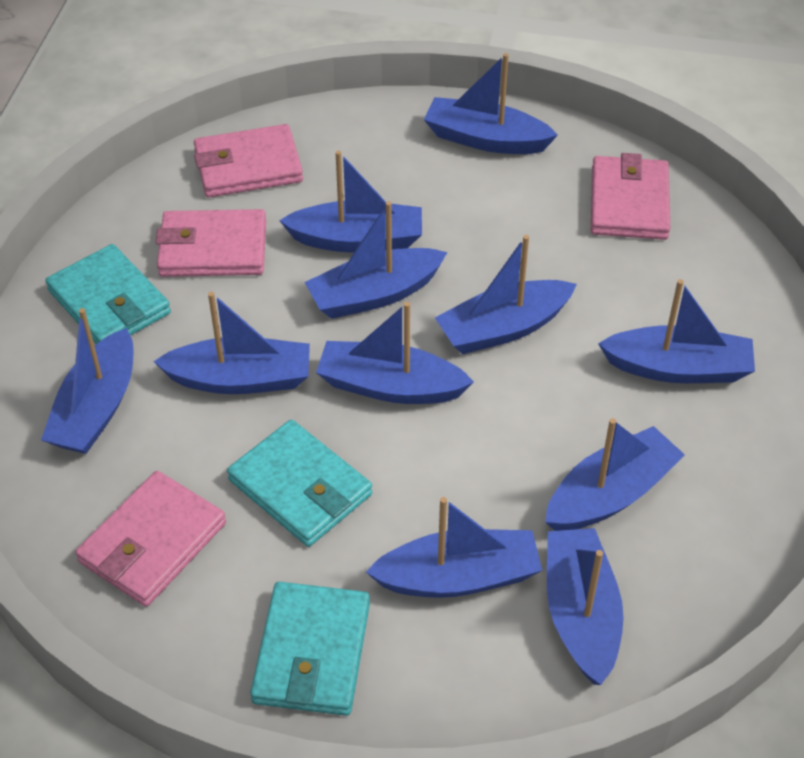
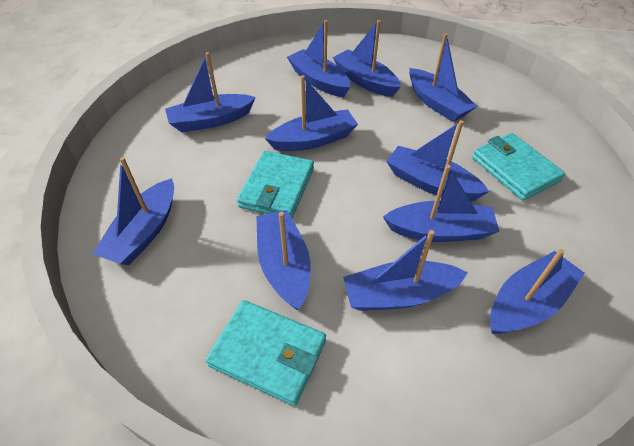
pink wallet: [75,471,226,607] [155,209,266,277] [194,124,303,197] [591,153,670,240] = 4 -> none = 0

